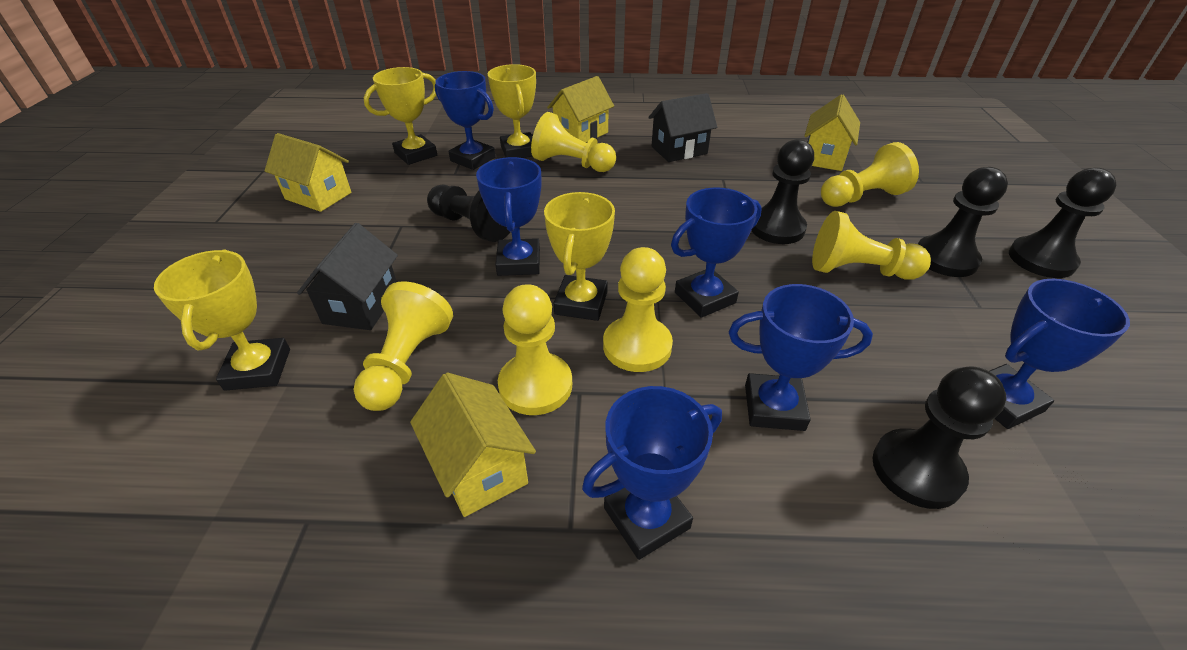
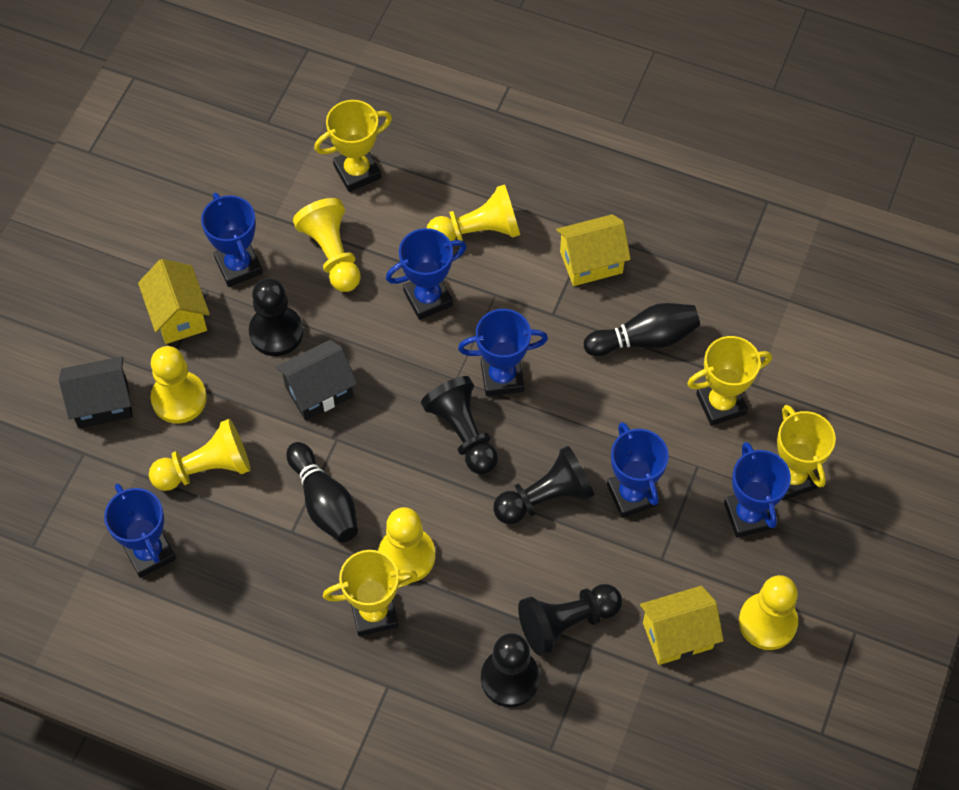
black bowling pin: none = 0 -> [286,442,358,542] [584,303,700,356] = 2
yellow house: [265,133,352,212] [410,373,536,517] [547,76,614,143] [805,94,860,171] = 4 -> [138,259,210,344] [556,214,631,286] [640,586,724,665] = 3

